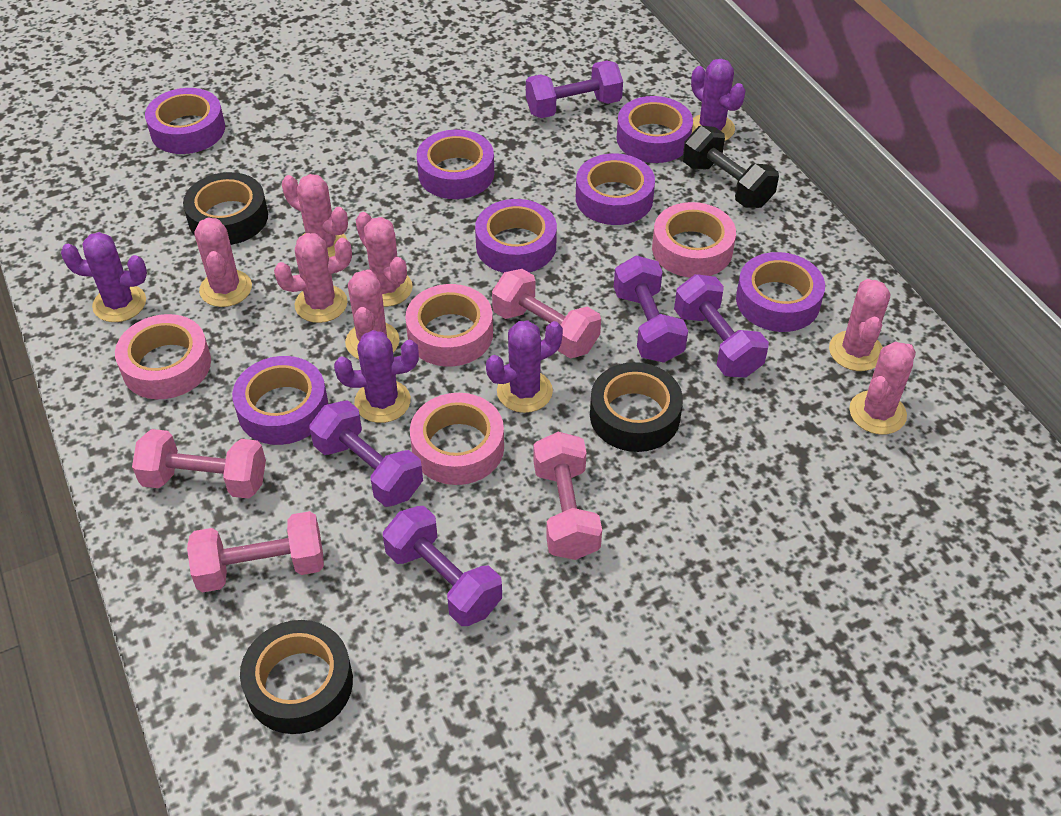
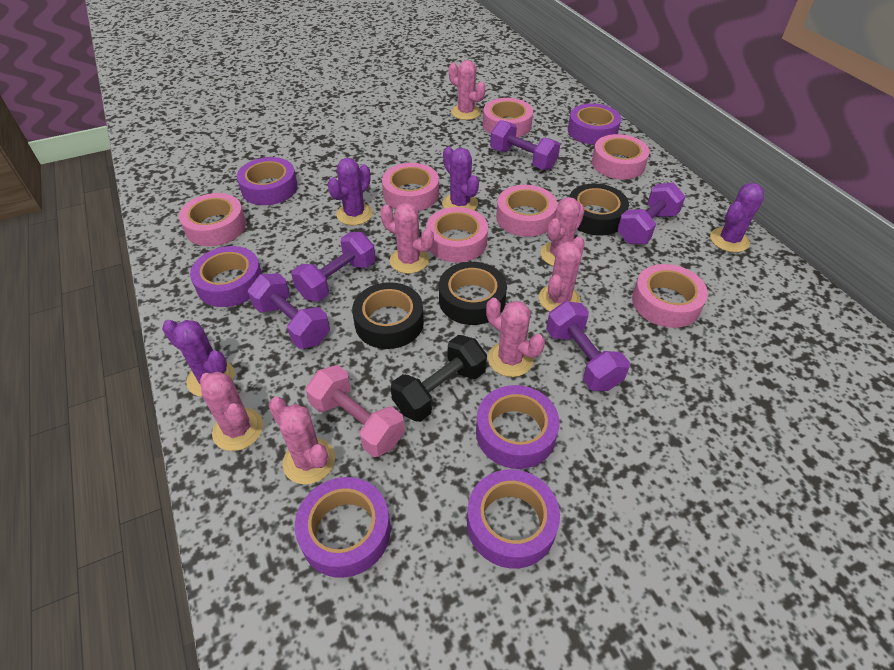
pink dumbbell: [132,429,266,499] [187,511,324,593] [492,269,601,358] [534,432,602,560] = 4 -> [306,365,405,457] = 1
pink tape: [115,314,211,399] [405,284,493,367] [410,393,504,485] [652,202,736,278] = 4 -> [179,193,246,246] [382,163,439,211] [426,207,488,262] [483,98,533,137] [496,185,557,237] [592,134,650,179] [632,264,708,328] = 7
purple tape: [145,88,225,154] [232,356,328,445] [416,129,494,199] [475,199,557,273] [576,153,655,225] [617,96,693,163] [736,252,825,332] = 7 -> [190,246,262,307] [237,157,298,205] [295,477,391,578] [467,469,560,569] [476,385,560,469] [568,103,621,145] = 6

